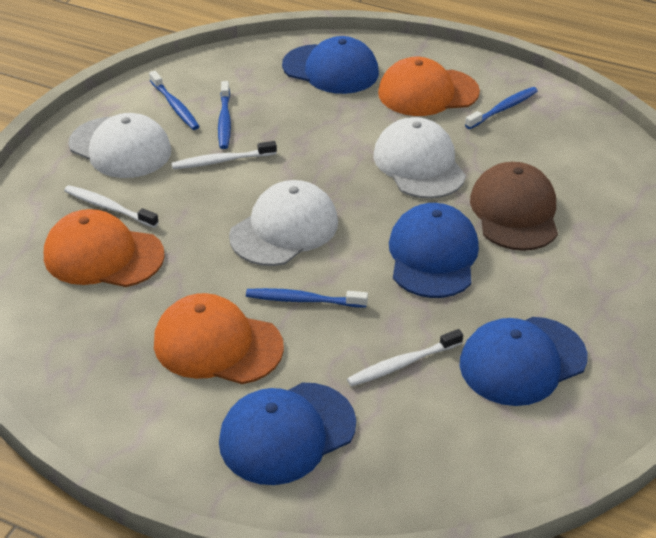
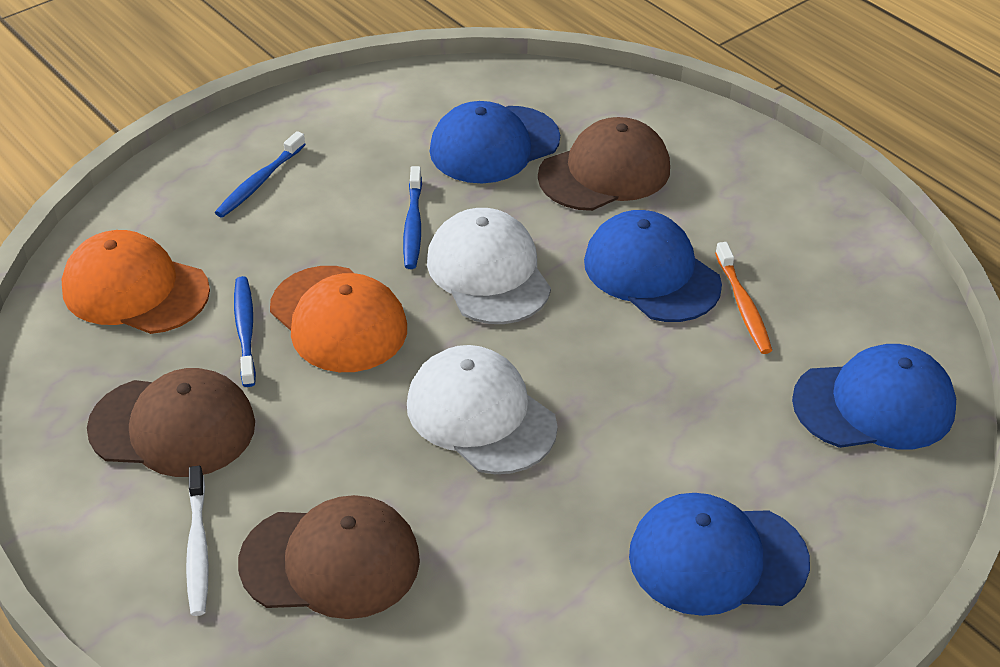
blue toothbrush: [149,71,200,130] [218,81,231,149] [246,288,368,308] [465,87,538,129] = 4 -> [215,131,306,218] [234,276,256,387] [403,166,422,269] = 3
brown cap: [470,162,558,251] = 1 -> [87,368,255,477] [238,495,420,619] [538,117,670,211] = 3
orange cap: [44,209,165,287] [154,293,284,384] [378,57,480,116] = 3 -> [62,230,210,334] [270,266,407,372] = 2
orange toothbrush: none = 0 -> [715,242,772,354] = 1
white cap: [68,113,171,178] [229,180,338,266] [374,117,466,199] = 3 -> [407,345,558,474] [427,208,551,324] = 2
white toothbrush: [64,185,159,228] [171,141,277,169] [347,329,463,387] = 3 -> [186,466,209,616] = 1

